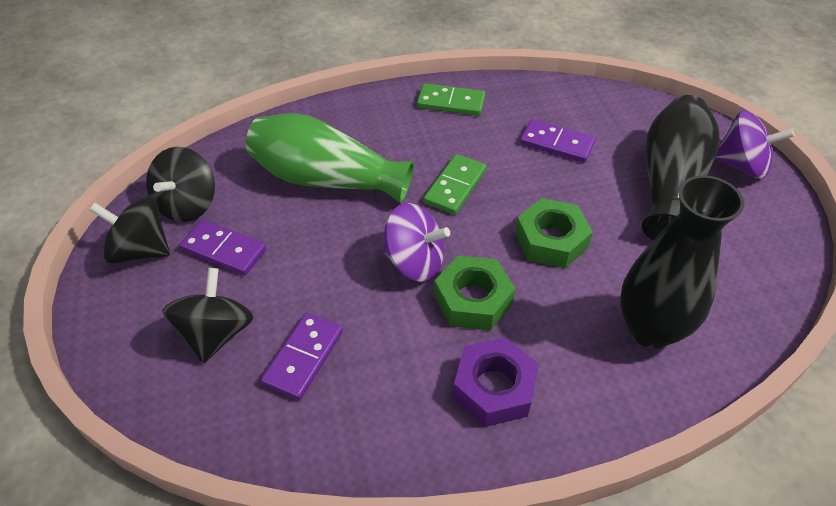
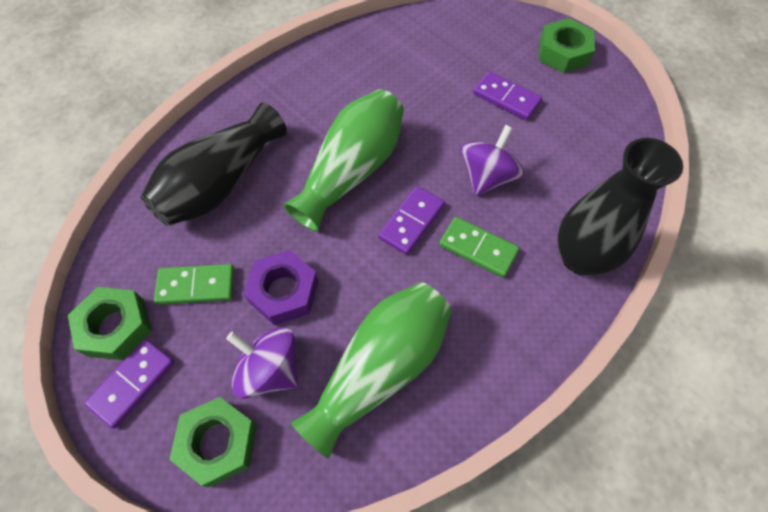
black spinning top: [89,197,170,264] [146,147,215,222] [162,268,253,363] = 3 -> none = 0
green nut: [434,256,516,331] [515,198,593,268] = 2 -> [68,287,152,360] [169,397,257,487] [539,18,595,73] = 3
green vase: [246,113,414,203] = 1 -> [283,89,404,231] [291,282,452,459] = 2

